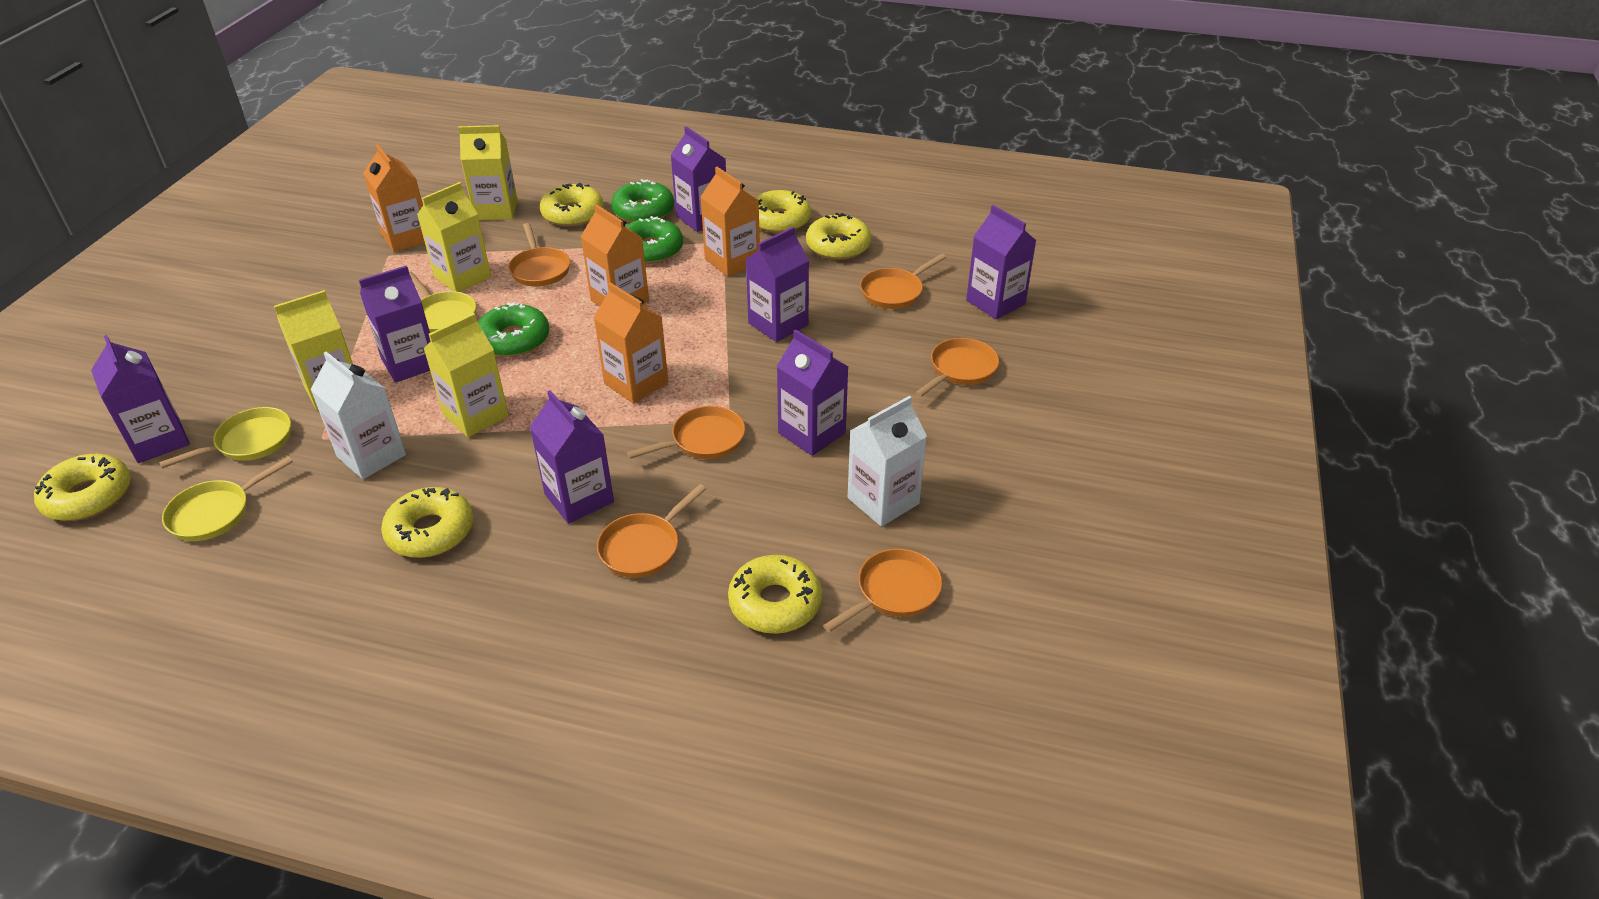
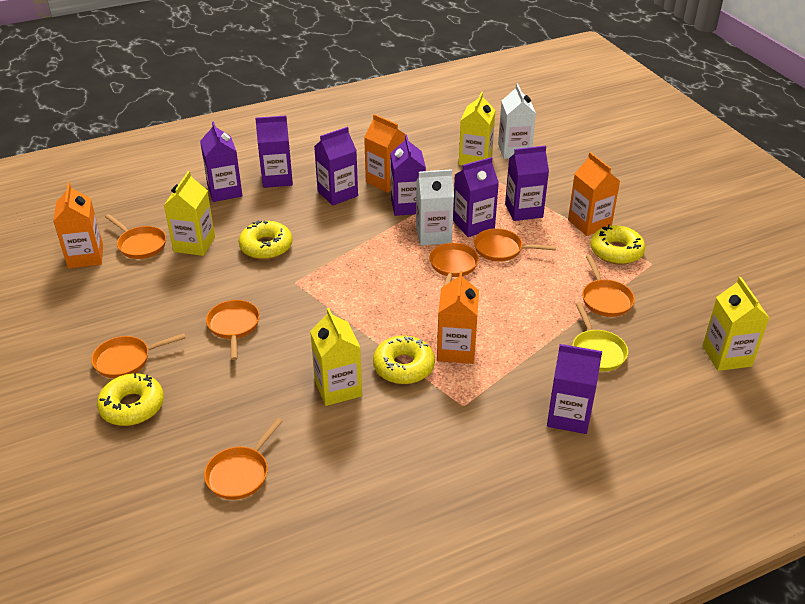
green donut: [478,302,549,357] [611,179,674,222] [625,216,683,264] = 3 -> none = 0
orange pan: [508,223,570,287] [597,484,706,578] [627,406,745,459] [823,549,942,632] [860,254,946,309] [915,338,999,397] = 6 -> [91,333,186,378] [105,214,166,259] [204,418,283,500] [206,300,260,360] [429,243,479,286] [474,228,556,262] [582,255,635,317] = 7
yellow donut: [34,454,131,521] [381,487,473,558] [540,183,604,227] [728,555,822,634] [756,190,811,233] [806,213,871,260] = 6 -> [97,373,164,426] [239,221,292,260] [373,335,435,384] [590,224,645,265] = 4
yellow pan: [159,407,291,469] [162,456,293,541] [409,272,476,333] = 3 -> [572,303,628,372] = 1

